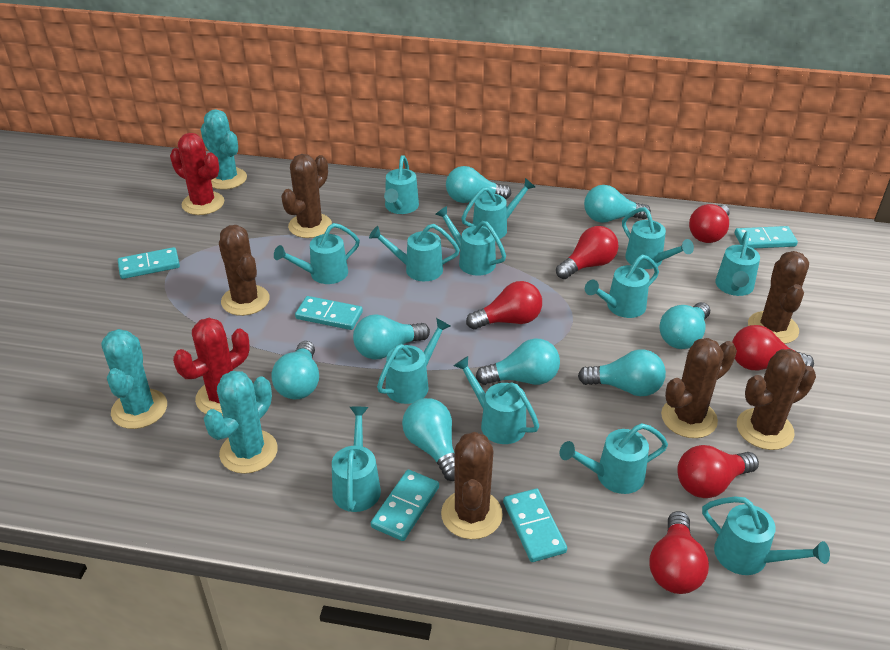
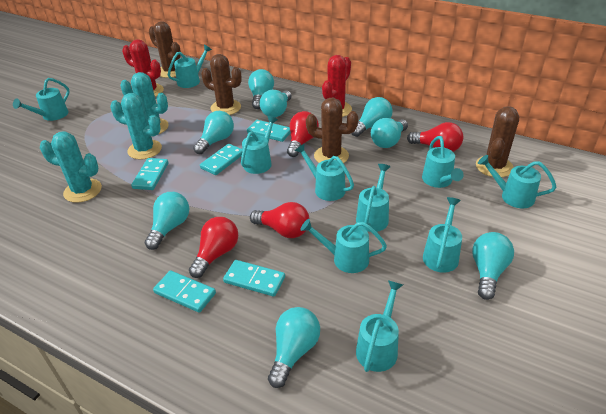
brown cactus: [219,225,270,316] [281,154,332,238] [441,432,503,539] [661,338,737,438] [737,349,816,450] [748,251,809,344] = 6 -> [149,21,181,78] [201,54,242,115] [306,98,359,163] [476,107,519,177] = 4
red light bulb: [466,281,542,330] [556,226,618,279] [649,511,709,594] [677,445,759,498] [689,204,730,243] [732,325,814,371] = 6 -> [189,217,238,278] [250,202,310,238] [287,111,319,157] [407,122,463,152] = 4
turquoise watering can: [274,223,360,284] [332,407,381,512] [369,224,460,281] [377,318,451,404] [384,155,419,214] [435,206,506,276] [454,356,539,444] [461,178,535,239] [559,423,668,494] [585,255,659,318] [622,207,694,269] [702,497,830,575] [715,231,760,296] = 13 -> [13,78,70,121] [168,45,212,88] [241,116,278,174] [295,144,354,201] [300,219,387,273] [356,164,390,232] [356,280,403,372] [422,136,464,188] [423,197,462,273] [478,155,556,208] = 10

